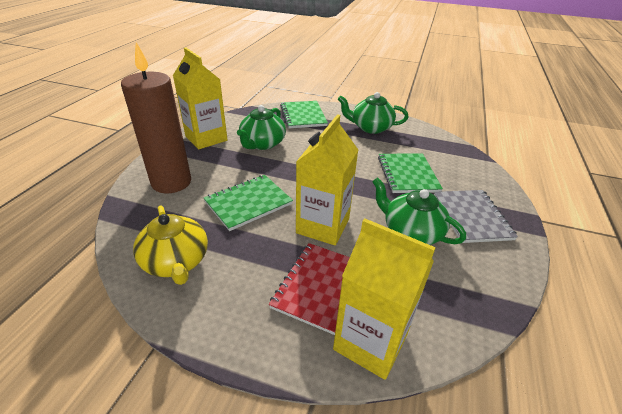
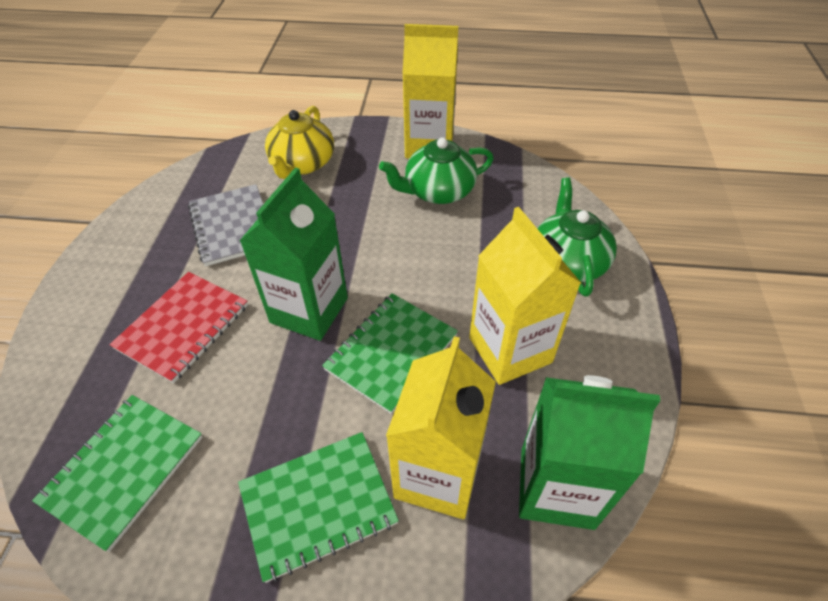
brown candle: [121,42,191,193] = 1 -> none = 0
green carton: none = 0 -> [240,167,348,341] [519,375,660,530] = 2
green teapot: [237,105,286,150] [338,92,408,134] [372,177,466,245] = 3 -> [379,137,494,204] [537,177,617,297] = 2

